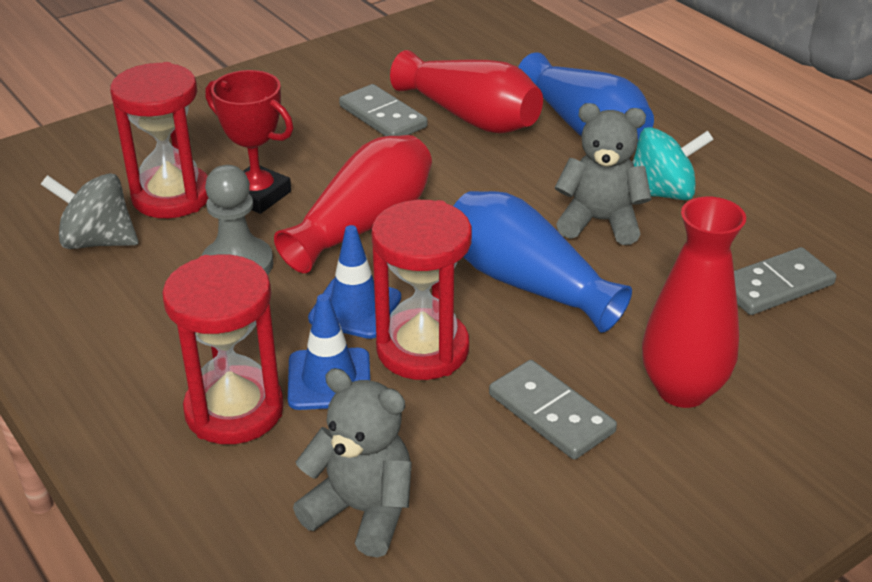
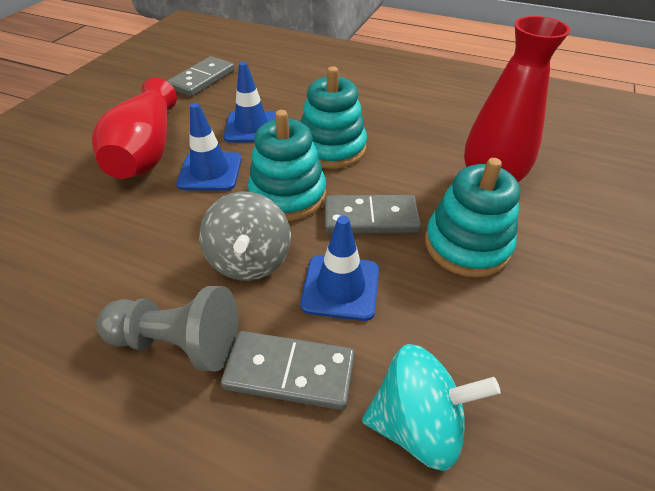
blue traffic cone: [288,294,370,410] [308,225,401,339] = 2 -> [176,103,242,191] [224,62,276,143] [300,216,379,321] = 3
blue vase: [454,191,632,333] [518,52,654,144] = 2 -> none = 0
grey teddy bear: [293,368,412,557] [555,103,651,245] = 2 -> none = 0
red hourglass: [110,62,208,218] [162,255,284,444] [371,200,472,380] = 3 -> none = 0
red trophy: [205,70,293,214] = 1 -> none = 0
red vase: [274,135,432,273] [390,50,543,133] [642,197,746,408] = 3 -> [92,77,177,179] [464,16,571,182] = 2
turquoise stacking toy: none = 0 -> [248,110,326,221] [301,66,367,169] [425,158,520,277] = 3

